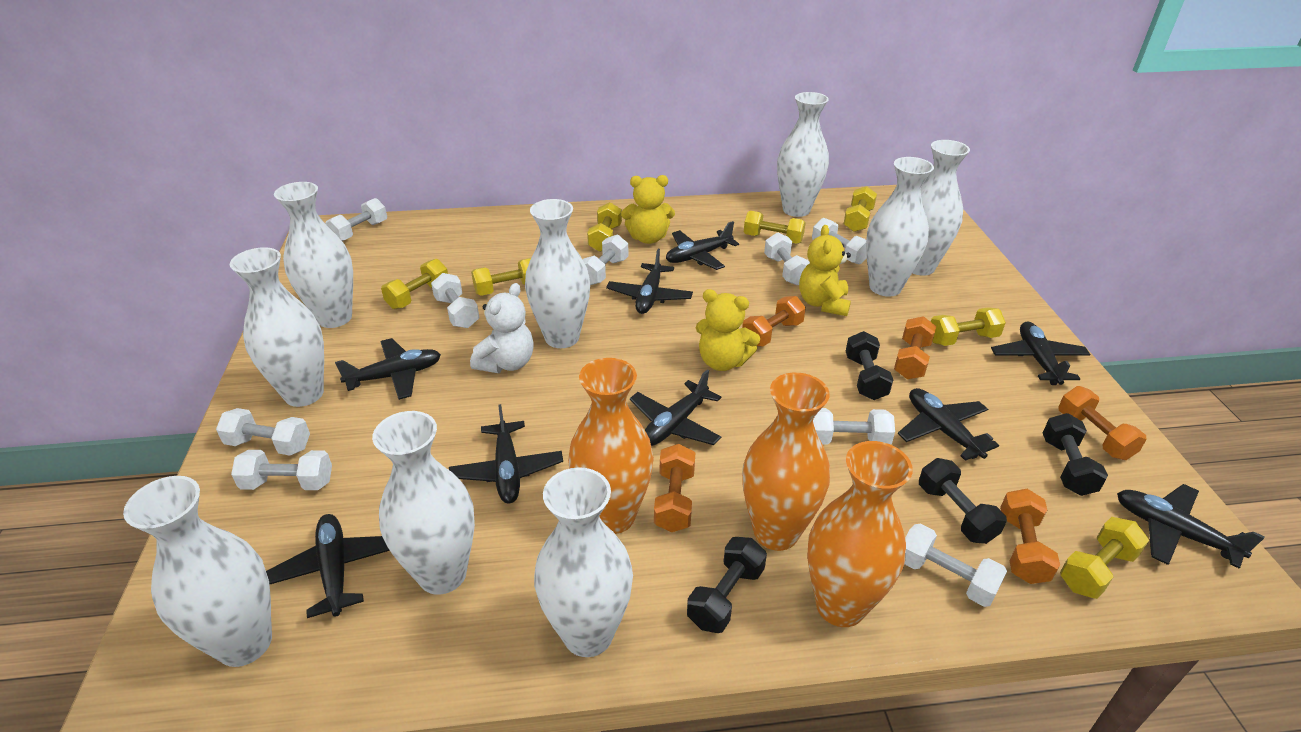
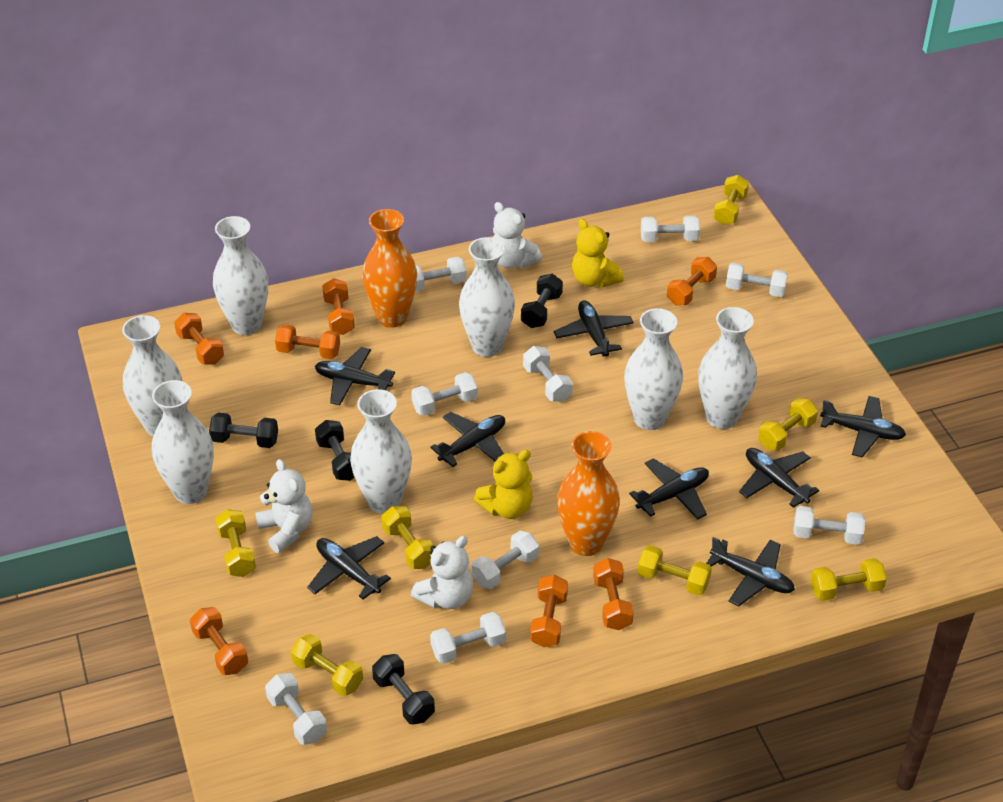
black plane: [266,514,390,618] [335,338,441,400] [449,404,563,503] [606,249,693,314] [630,370,721,446] [666,221,739,270] [898,388,999,461] [991,322,1091,385] [1117,484,1265,569] = 9 -> [307,536,391,600] [315,347,395,405] [430,412,505,467] [554,300,634,357] [629,458,709,519] [706,537,795,606] [739,448,819,508] [820,396,906,458] = 8
orange dumbbell: [654,444,695,532] [742,296,806,347] [894,316,936,379] [1000,489,1060,584] [1058,386,1147,460] = 5 -> [174,313,224,365] [190,607,248,675] [275,325,340,359] [322,278,355,335] [530,574,568,647] [593,558,634,630] [667,257,717,305] = 7
orange vase: [568,358,654,534] [742,373,830,551] [807,441,913,627] = 3 -> [362,209,417,328] [557,431,620,556] = 2
white teddy bear: [470,283,534,373] = 1 -> [255,459,312,553] [411,536,473,609] [493,202,542,269] = 3
white vase: [123,476,272,667] [230,247,324,407] [274,182,353,328] [372,411,475,595] [525,199,590,348] [534,467,633,657] [777,92,829,217] [866,157,934,297] [912,140,970,276] = 9 -> [122,315,182,436] [152,380,214,504] [213,216,268,335] [350,389,412,513] [459,237,515,357] [624,308,683,430] [698,307,757,429] = 7
yellow teddy bear: [621,175,675,244] [696,289,760,371] [799,225,851,316] = 3 -> [474,450,533,519] [572,219,624,288] = 2

